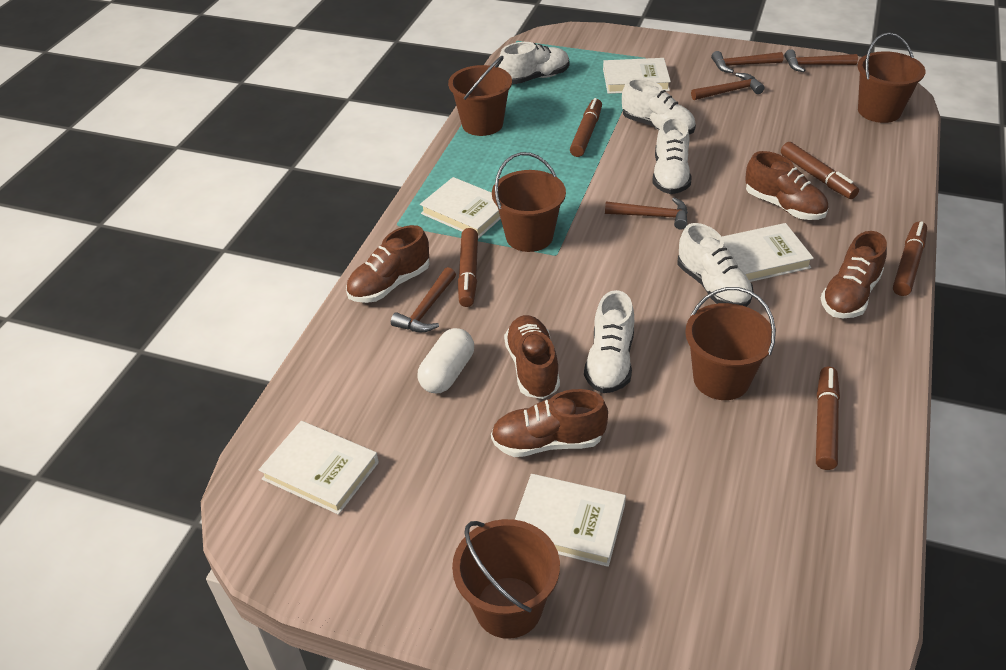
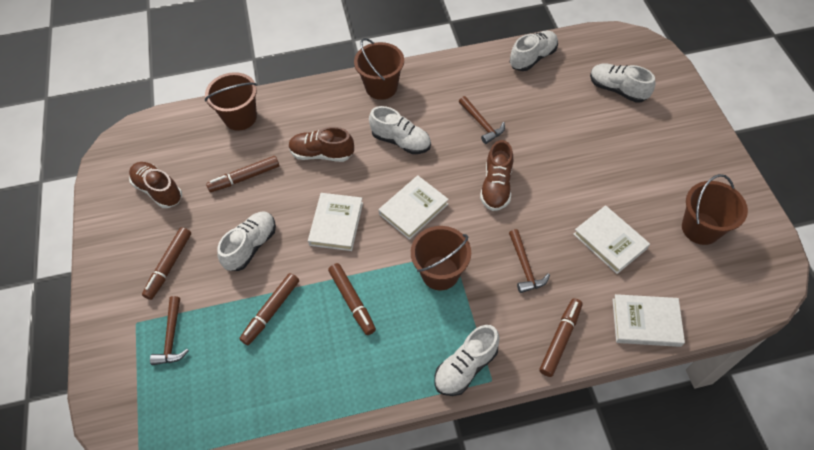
brown bucket: [448,56,512,136] [452,519,560,639] [492,152,566,252] [685,287,776,400] [857,33,925,123] = 5 -> [205,72,257,131] [354,38,404,100] [411,226,471,290] [682,174,748,245] = 4
brown hammer: [391,267,456,332] [605,198,688,230] [691,73,765,100] [711,51,783,73] [784,49,858,72] = 5 -> [150,296,189,365] [459,96,505,144] [509,229,550,293] = 3
brown shoe: [346,225,430,303] [491,389,608,457] [504,315,560,399] [745,151,828,220] [821,231,887,318] = 5 -> [129,162,182,208] [289,127,354,162] [480,140,513,211] = 3
white book: [259,421,379,515] [420,177,501,239] [515,474,626,567] [603,58,671,94] [722,223,814,282] = 5 -> [308,193,363,251] [378,175,449,240] [573,205,650,274] [612,294,685,347] = 4
white capsule: [417,328,474,393] = 1 -> none = 0

